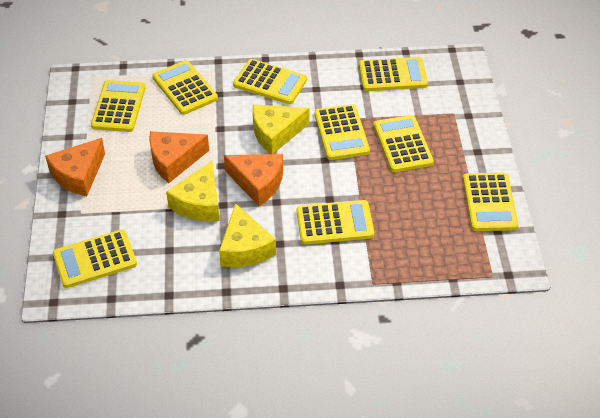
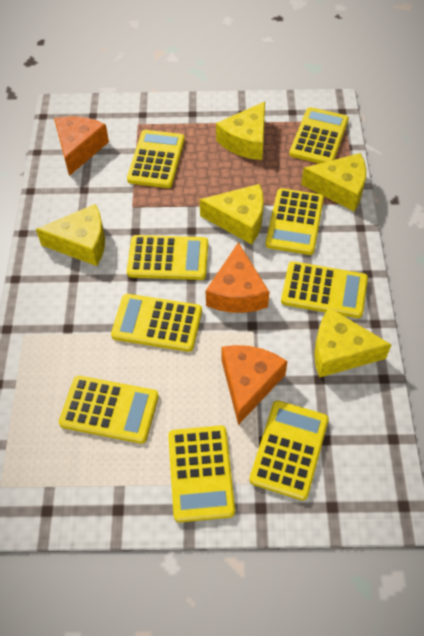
yellow cheese: [166,161,220,222] [219,203,276,267] [253,104,309,154] = 3 -> [36,204,105,266] [200,184,264,245] [216,102,265,160] [301,153,366,211] [314,308,392,378] = 5

